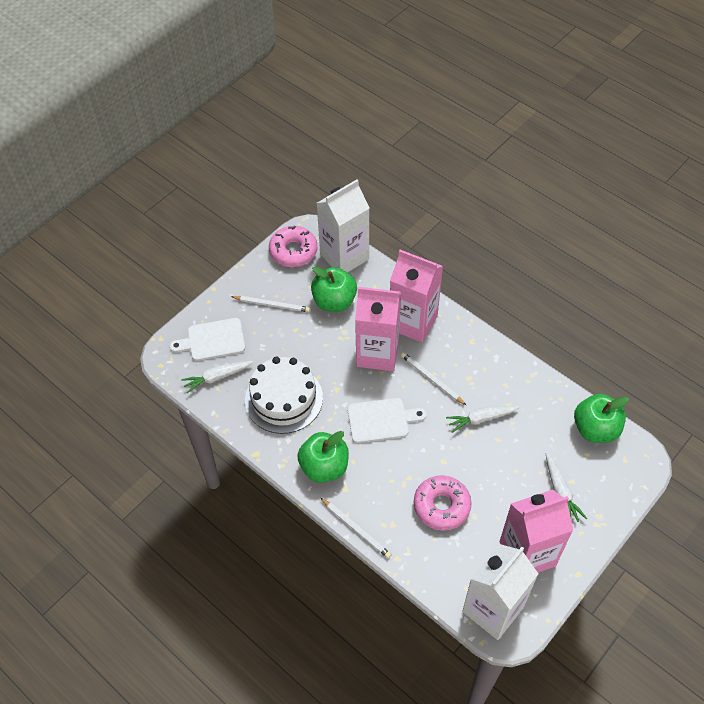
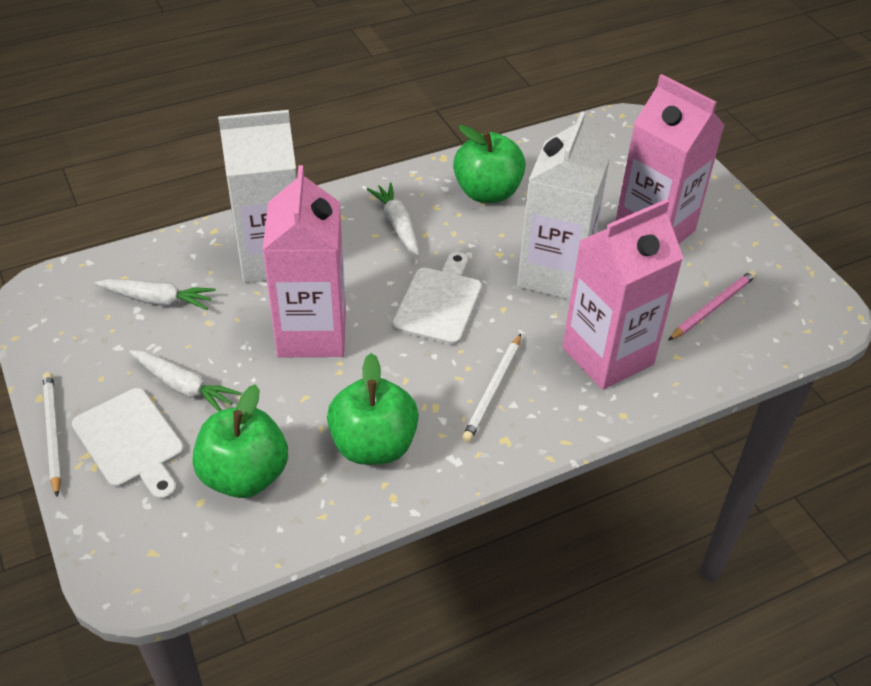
pink donut: [269,226,318,267] [414,475,472,531] = 2 -> none = 0
pink pencil: none = 0 -> [668,270,756,341] = 1
white cake: [245,357,323,434] = 1 -> none = 0
white pencil: [231,296,310,312] [321,498,392,558] [401,352,466,405] = 3 -> [43,372,62,497] [462,334,521,442] = 2

